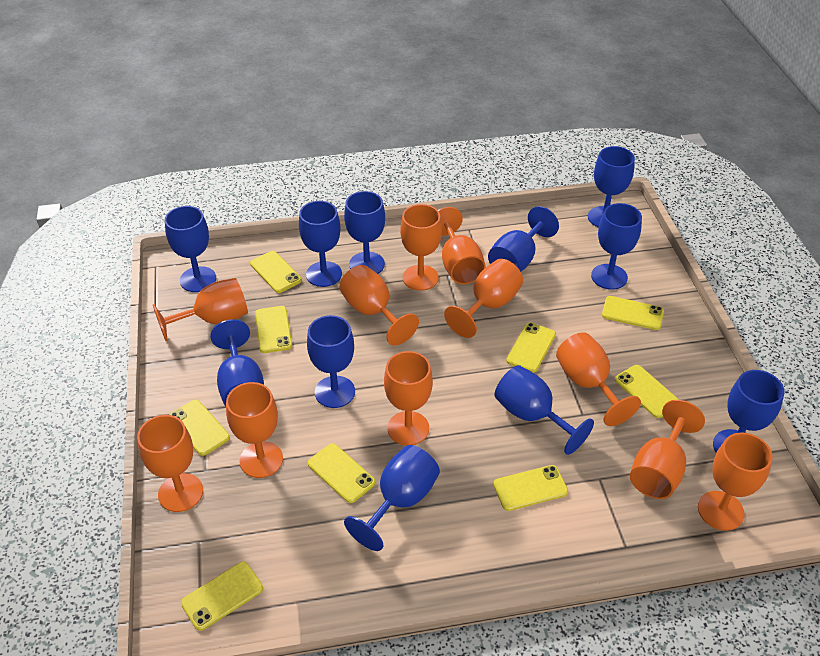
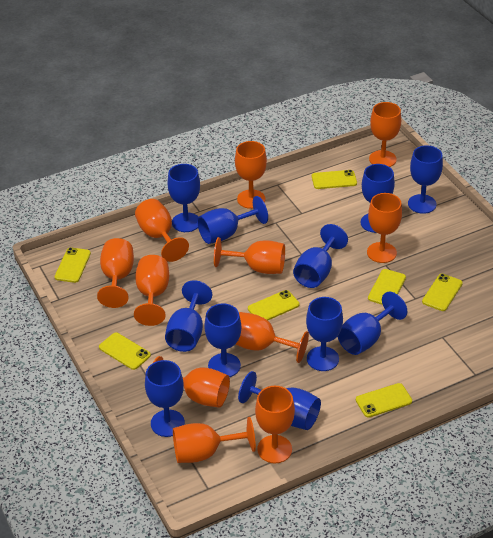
yellow phone: [170,400,230,456] [181,562,263,631] [250,251,302,293] [255,306,292,353] [308,443,376,503] [493,465,568,511] [506,323,556,372] [602,296,664,330] [615,365,679,418] = 9 -> [55,247,91,283] [99,332,151,370] [248,290,300,320] [312,170,357,189] [356,383,412,418] [368,269,406,305] [422,274,463,311] = 7

